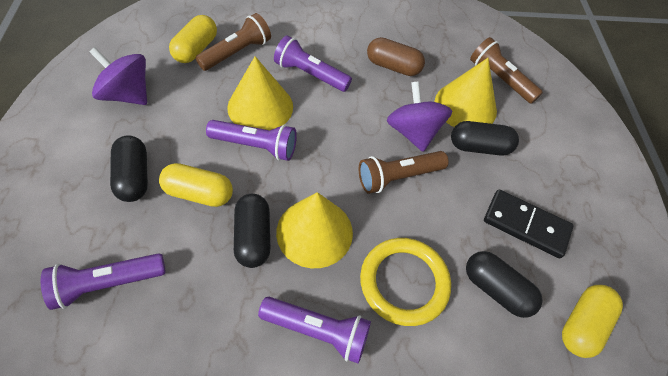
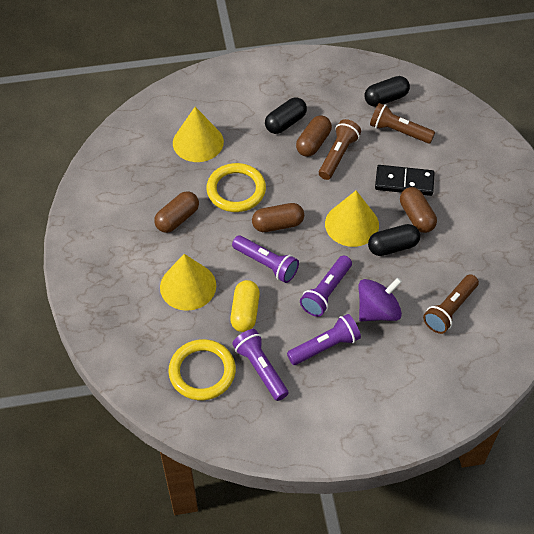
black capsule: [110,135,148,202] [234,194,270,268] [451,121,519,156] [466,251,543,318] = 4 -> [265,97,307,134] [365,76,410,107] [368,224,420,256] = 3
brown capsule: [367,37,425,76] = 1 -> [154,191,199,233] [252,203,304,232] [296,115,332,157] [400,187,437,233] = 4
purple spinning top: [89,47,147,105] [387,81,452,152] = 2 -> [358,278,402,321] = 1
yellow capsule: [159,163,233,207] [169,15,217,63] [562,285,623,358] = 3 -> [230,280,260,332] = 1
yellow ring: [360,238,451,326] = 1 -> [168,339,236,400] [206,163,266,212] = 2

